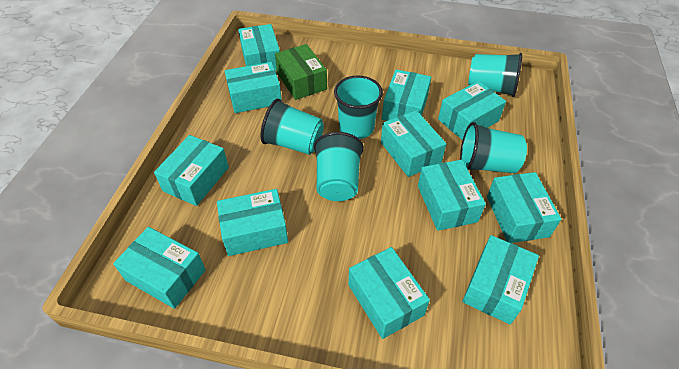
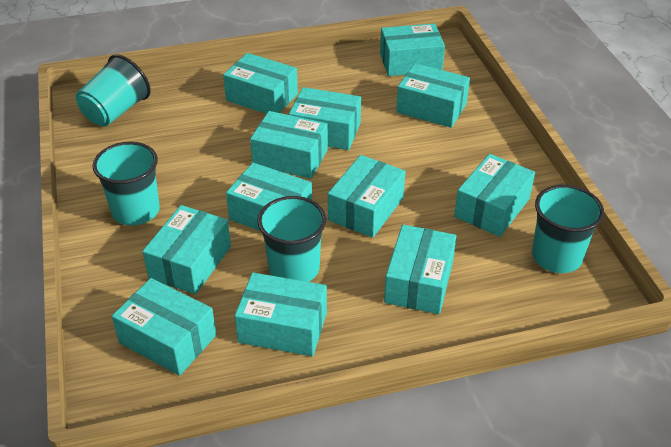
green box: [275,44,327,100] = 1 -> none = 0
turquoise cup: [260,99,324,155] [314,132,364,201] [334,75,383,139] [460,122,527,173] [468,53,522,97] = 5 -> [76,54,151,126] [92,142,160,226] [257,196,326,282] [532,185,604,273] = 4

